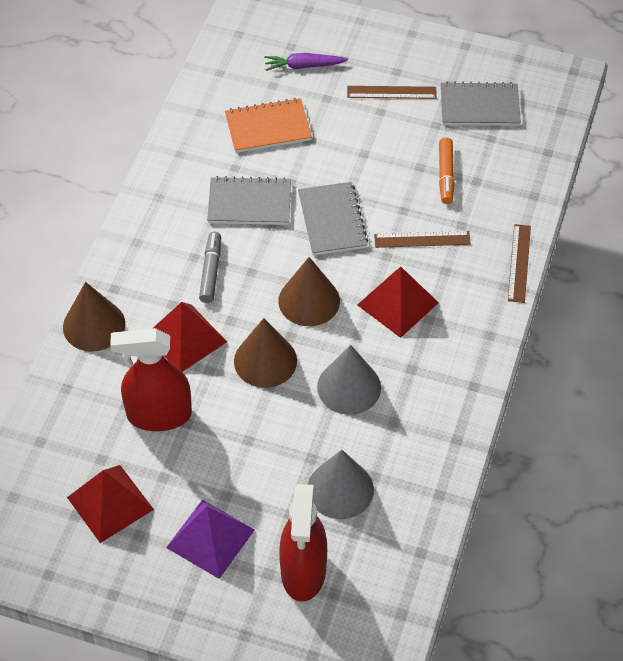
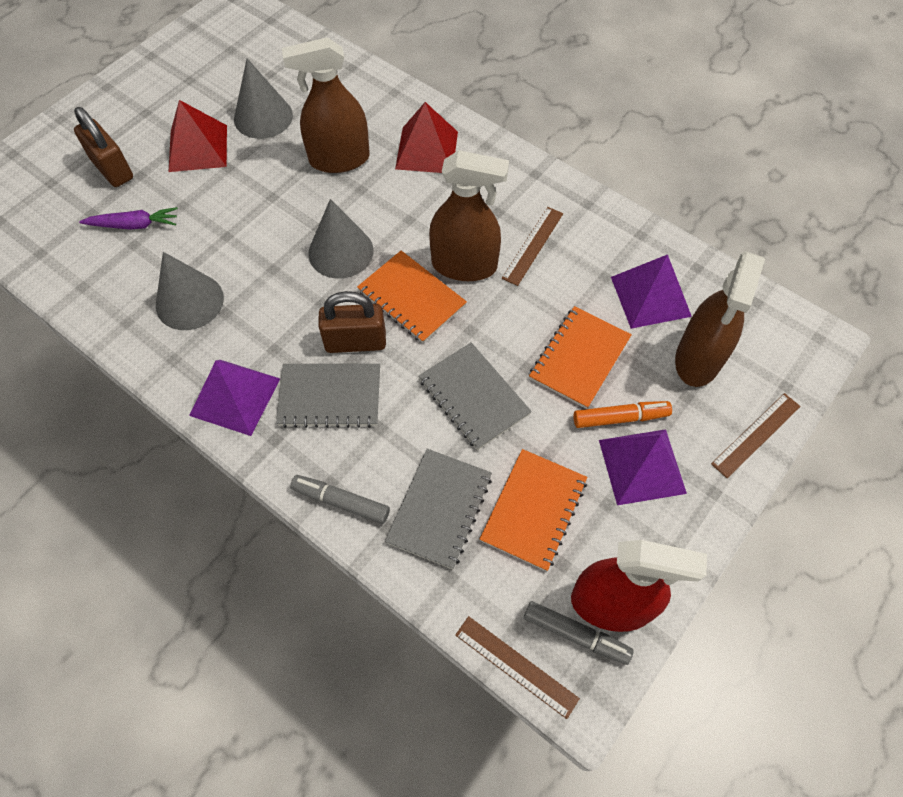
brown cone: [63,282,125,352] [234,318,297,388] [278,257,340,326] = 3 -> none = 0
brown padlock: none = 0 -> [74,107,133,187] [318,291,386,353] = 2
brown spray bottle: none = 0 -> [282,37,370,173] [429,150,509,281] [675,252,765,387] = 3
grey cone: [308,450,374,519] [317,345,381,415] = 2 -> [156,252,224,330] [234,58,293,139] [308,199,373,279] = 3
grey marker: [199,231,221,303] = 1 -> [290,475,390,524] [524,601,634,665] = 2
orange notebook: [225,98,312,153] = 1 -> [357,251,467,343] [480,449,587,572] [529,306,632,409] = 3
purple pyramid: [166,500,255,579] = 1 -> [189,360,280,436] [599,429,687,505] [611,254,692,329] = 3
red pyramid: [67,465,154,543] [153,302,227,372] [357,267,439,338] = 3 -> [169,100,227,172] [395,102,458,173] = 2
red spray bottle: [110,328,192,431] [279,484,327,602] = 2 -> [571,540,707,632] = 1

